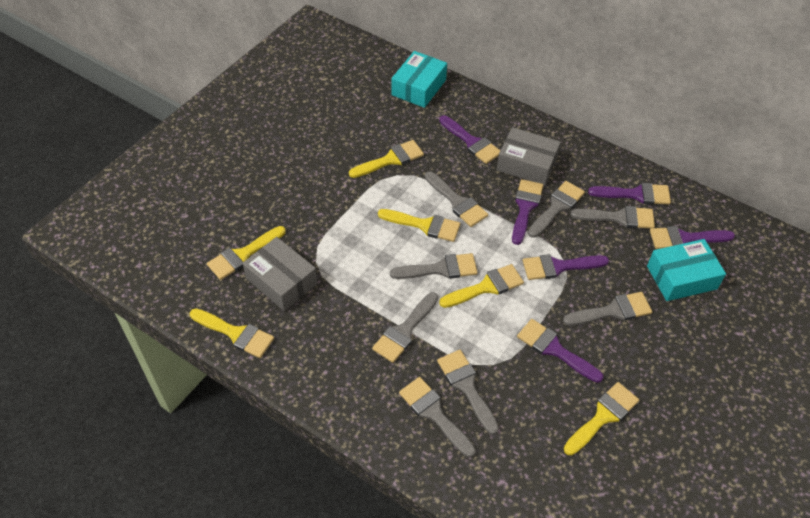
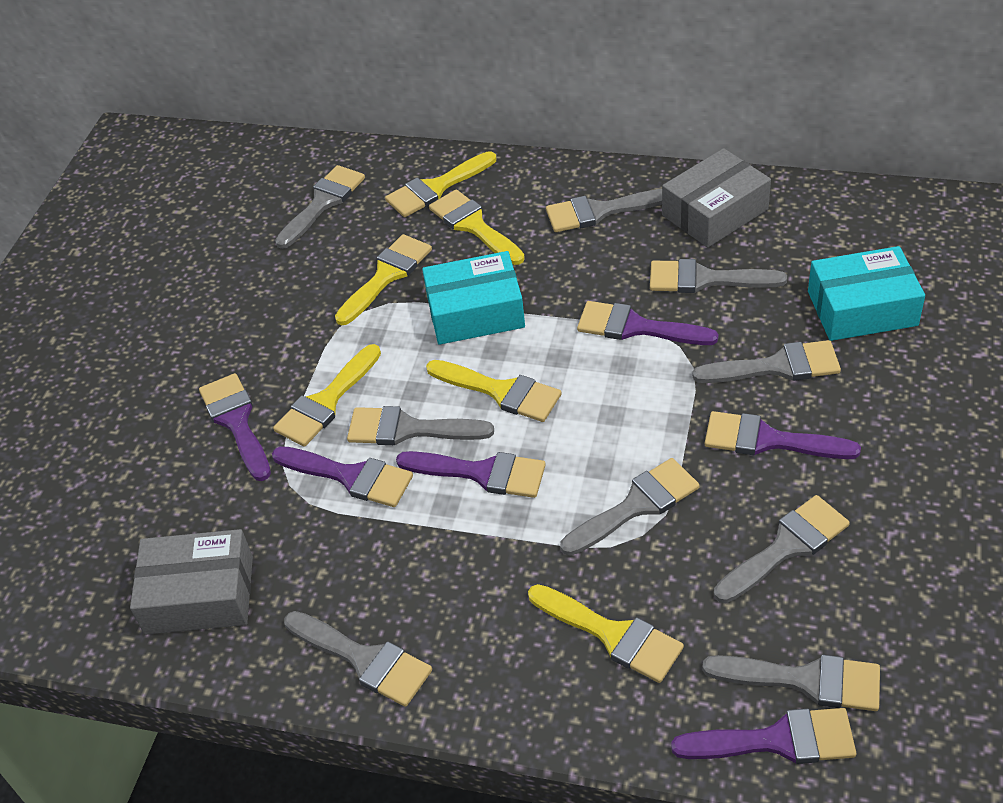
grey brush: [372,292,438,363] [390,253,478,279] [399,377,476,457] [425,172,488,227] [437,350,499,435] [528,181,585,238] [563,292,652,326] [570,206,655,229] = 8 -> [275,165,365,249] [284,611,432,707] [347,406,494,445] [546,189,662,232] [560,458,700,556] [650,259,787,293] [692,340,841,383] [702,655,880,711] [714,495,850,603] = 9

